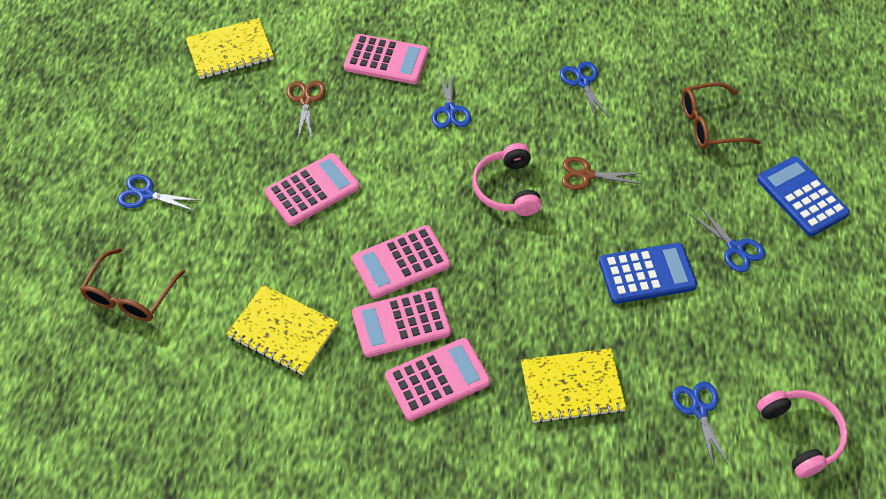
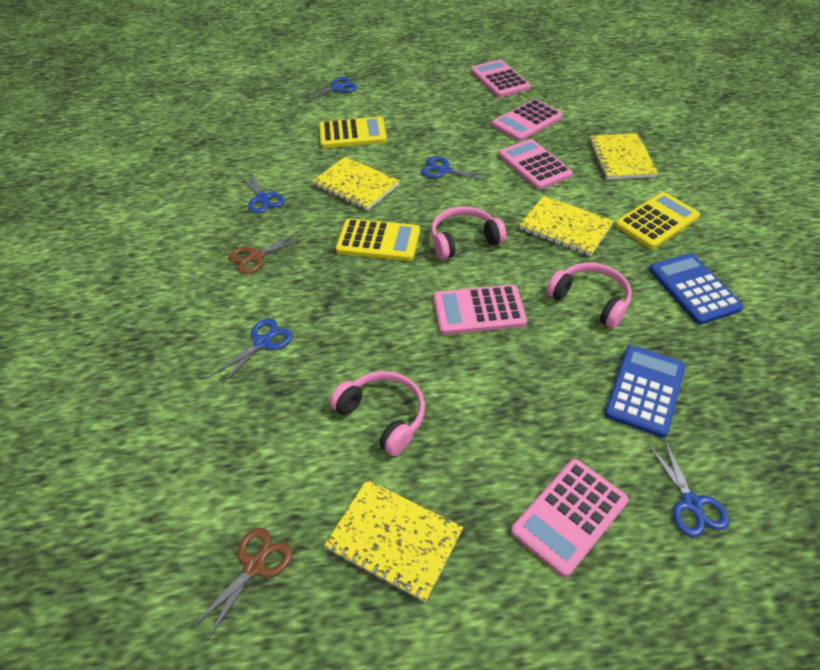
brown glasses: [80,248,185,322] [682,82,761,149] = 2 -> none = 0
pink headphones: [472,143,542,216] [757,390,848,478] = 2 -> [330,371,425,456] [431,206,506,260] [546,263,632,328] = 3
yellow calculator: none = 0 -> [319,117,387,148] [336,218,420,261] [615,192,700,249] = 3
yellow notebook: [186,18,274,79] [226,285,338,375] [521,348,626,424] = 3 -> [312,156,400,211] [324,480,463,602] [519,196,614,256] [589,133,658,180] = 4

